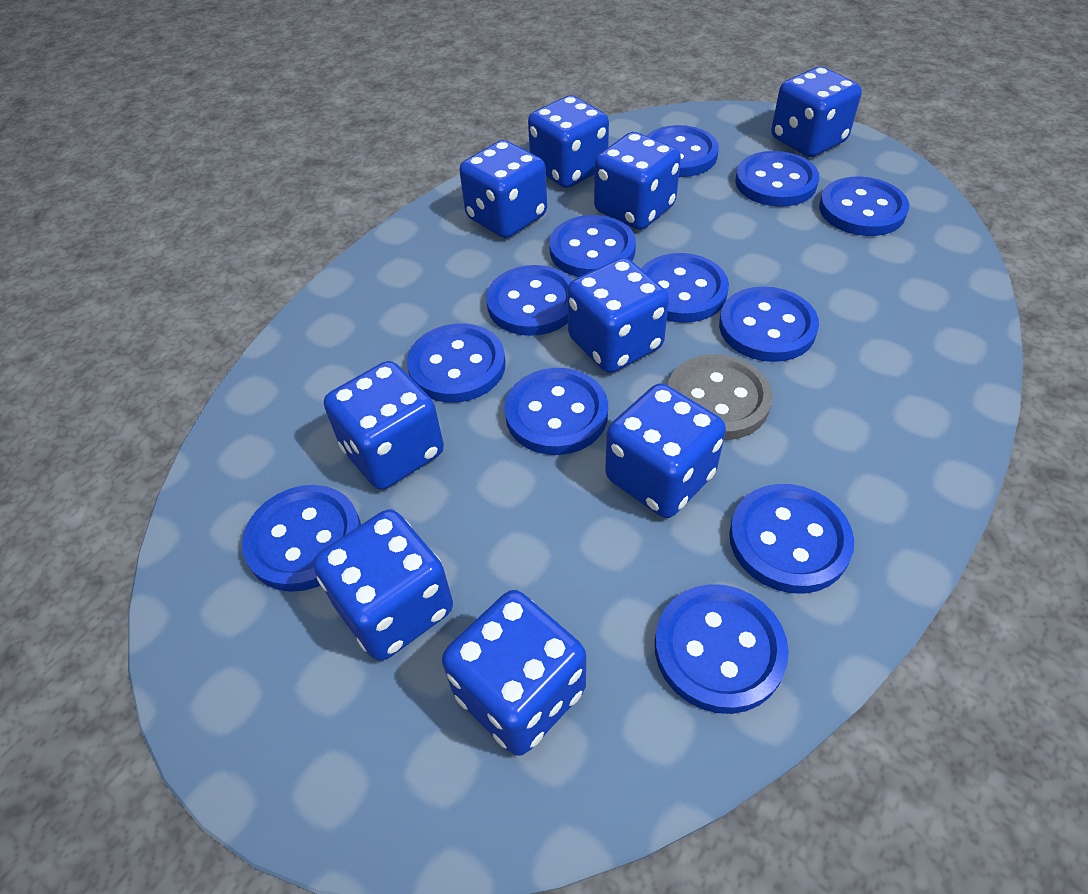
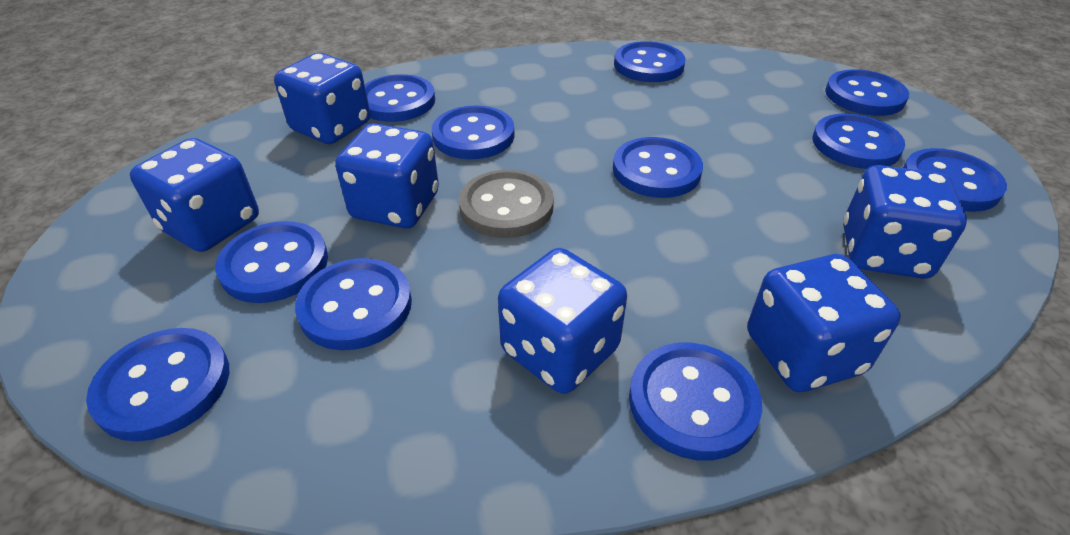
blue button: [242,485,361,592] [407,323,506,403] [486,265,573,336] [504,368,608,455] [549,215,636,277] [641,253,729,323] [646,125,719,177] [655,584,789,714] [719,286,819,362] [729,484,854,594] [735,151,819,207] [819,177,909,236] = 12 -> [86,328,229,441] [215,221,328,303] [295,258,412,350] [365,74,435,122] [432,105,515,159] [613,137,703,198] [614,41,686,82] [629,343,762,460] [812,113,905,169] [825,69,909,116] [903,148,1007,212] = 11
blue dice: [313,509,453,661] [324,361,444,490] [442,590,586,756] [459,140,547,238] [528,95,609,188] [567,258,669,373] [594,132,681,230] [605,383,726,518] [771,67,862,157] = 9 -> [130,138,259,252] [274,53,370,144] [335,123,439,228] [498,248,627,394] [747,254,901,392] [843,165,967,279] = 6

